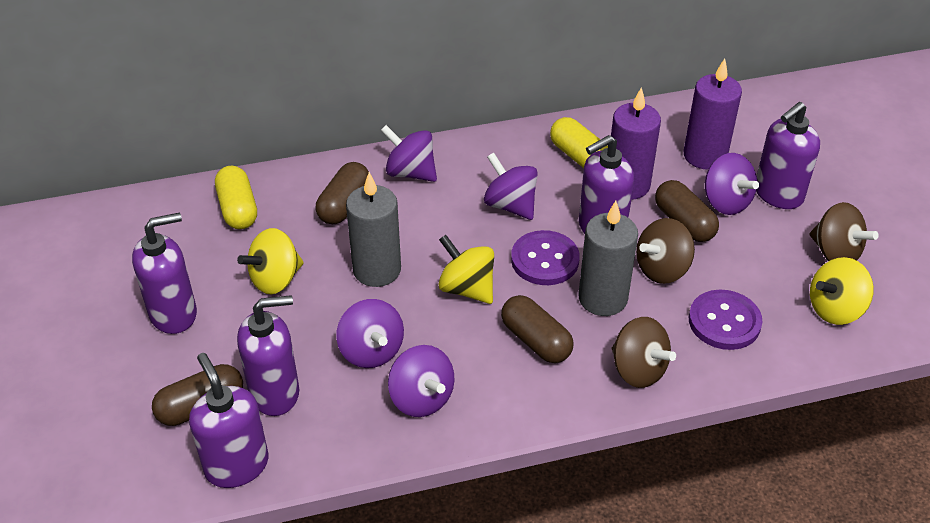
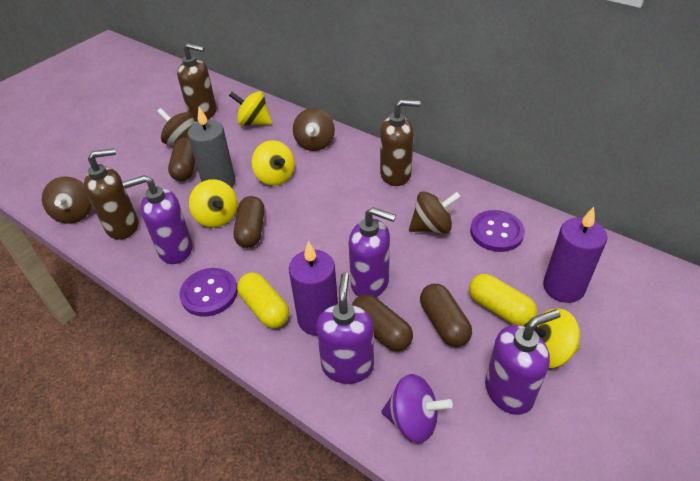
brown soap dispenser: none = 0 -> [84,148,138,240] [177,43,217,122] [380,99,420,186] = 3
brown spinning top: [612,317,676,388] [636,218,695,284] [809,202,879,261] = 3 -> [42,176,92,224] [157,108,194,145] [293,108,335,151] [409,191,461,233] = 4
grey candle: [346,172,401,287] [579,201,638,316] = 2 -> [188,107,235,188] = 1
purple soap dispenser: [132,213,197,334] [189,353,268,488] [237,295,299,416] [579,135,634,234] [756,102,820,209] = 5 -> [122,175,193,264] [316,273,374,384] [349,207,396,297] [485,309,561,415] = 4
purple spinning top: [336,299,404,368] [381,125,437,182] [388,345,455,417] [484,153,538,220] [705,153,759,215] = 5 -> [381,374,453,443] = 1
yellow spinning top: [237,228,304,294] [438,235,494,304] [810,257,874,325] = 3 -> [189,179,237,228] [229,91,272,126] [252,140,295,186] [524,308,580,368] = 4

